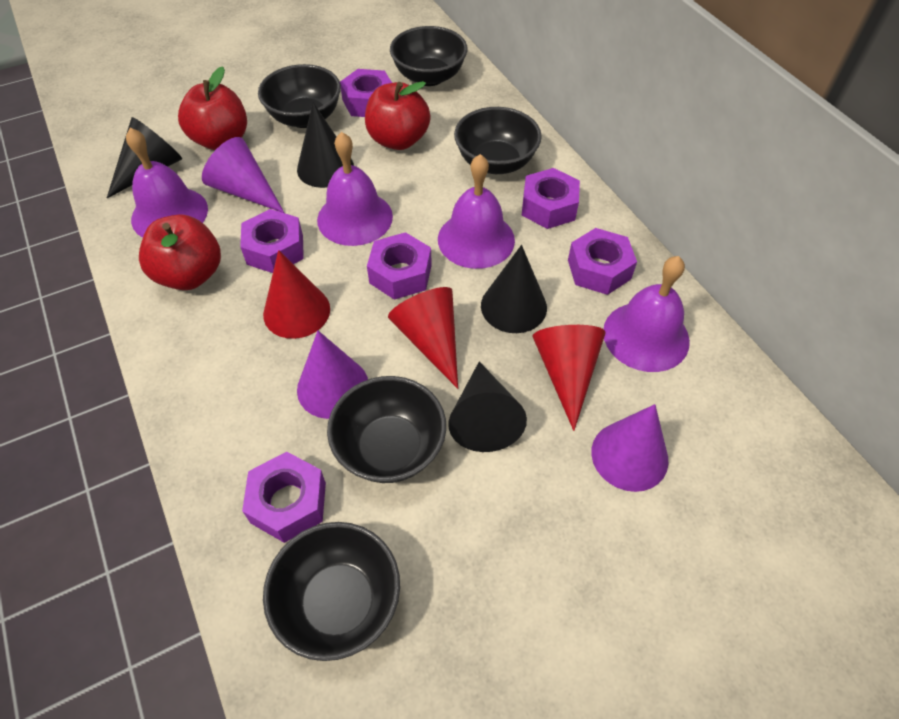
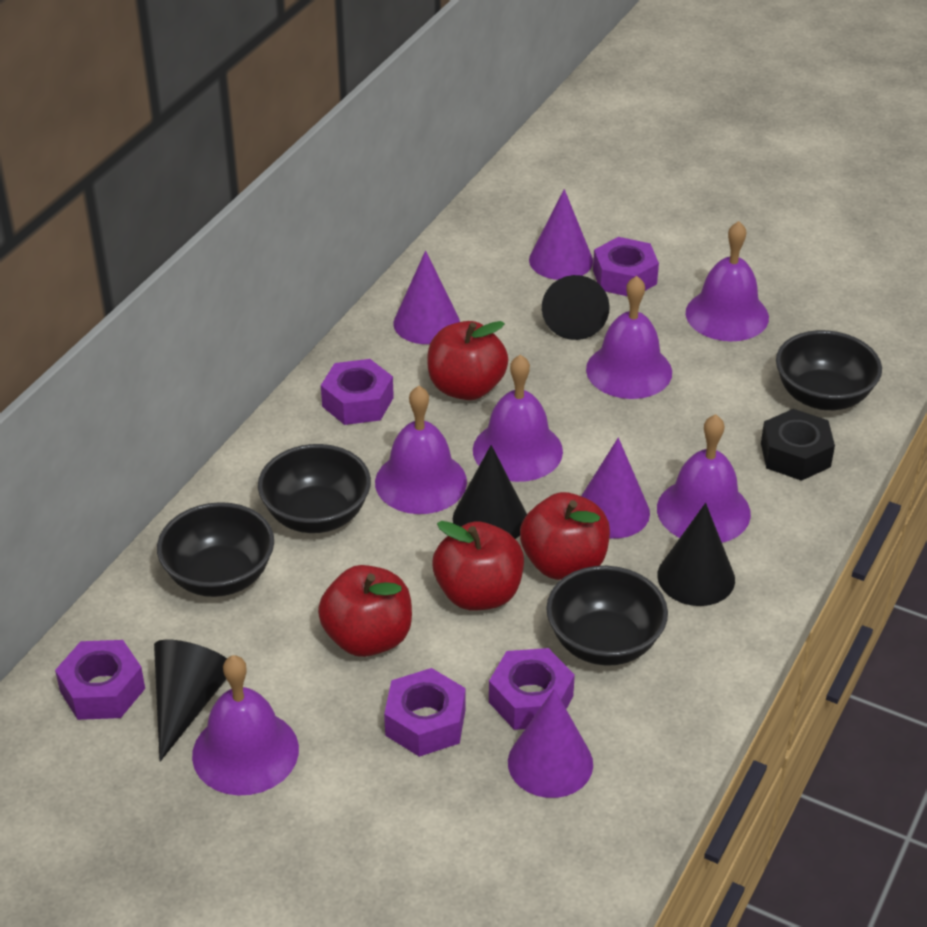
black bowl: [258,64,341,128] [263,522,400,661] [327,376,446,483] [390,26,468,86] [454,107,542,174] = 5 -> [157,502,274,597] [258,444,371,533] [546,566,668,666] [776,330,882,410] = 4
black nut: none = 0 -> [761,409,835,481] = 1
purple bell: [126,128,208,238] [317,132,393,246] [438,154,515,269] [604,256,690,372] = 4 -> [192,655,299,796] [375,386,467,514] [473,354,563,482] [586,276,672,399] [657,414,751,543] [686,221,769,341] = 6
purple cone: [202,137,284,213] [297,331,368,419] [591,404,668,492] = 3 -> [393,251,460,344] [508,689,593,798] [529,189,593,280] [581,438,650,538] = 4
purple nut: [240,209,304,273] [242,452,326,543] [340,69,392,117] [367,232,432,300] [522,168,580,229] [568,228,637,295] = 6 -> [55,640,145,720] [321,359,394,425] [384,668,466,757] [489,648,575,730] [593,237,659,296] = 5
red apple: [139,214,221,290] [178,66,247,150] [365,81,431,150] = 3 -> [318,565,412,657] [427,321,508,400] [433,521,524,610] [520,492,610,580] = 4
red cone: [263,250,330,339] [388,287,458,389] [532,325,606,431] = 3 -> none = 0

